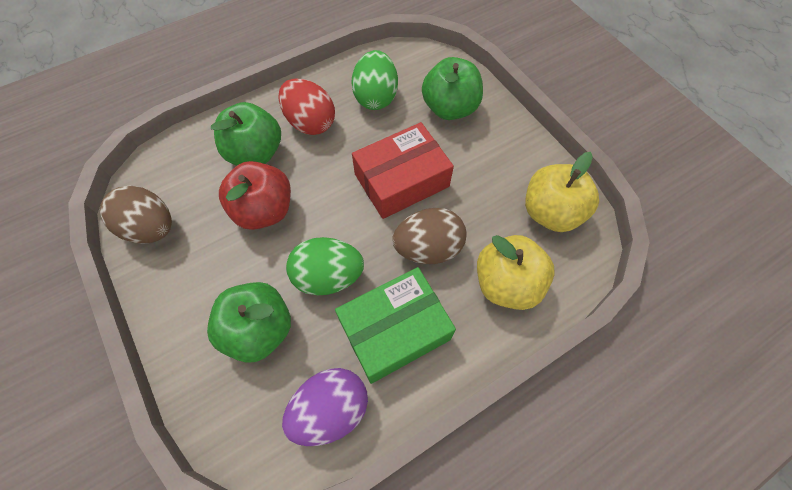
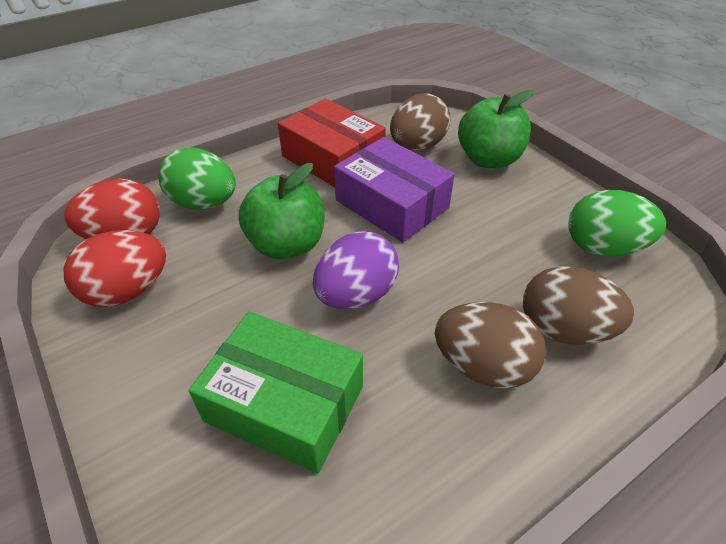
brown egg: [100,185,172,243] [392,208,467,264] = 2 -> [390,93,450,150] [435,302,546,389] [523,266,634,345] = 3
green apple: [207,282,291,363] [211,102,281,165] [422,57,483,120] = 3 -> [239,163,325,259] [458,90,534,168] = 2
purple box: none = 0 -> [334,137,455,242] = 1
red apple: [219,161,291,230] = 1 -> none = 0
red egg: [278,78,335,135] = 1 -> [64,179,160,239] [64,230,166,307] = 2
yellow apple: [477,235,555,310] [525,152,599,232] = 2 -> none = 0

